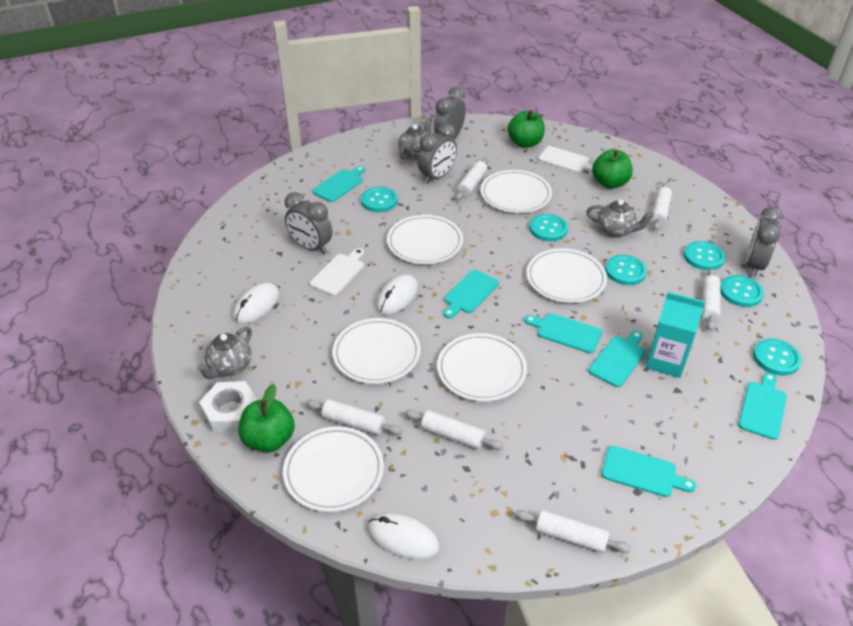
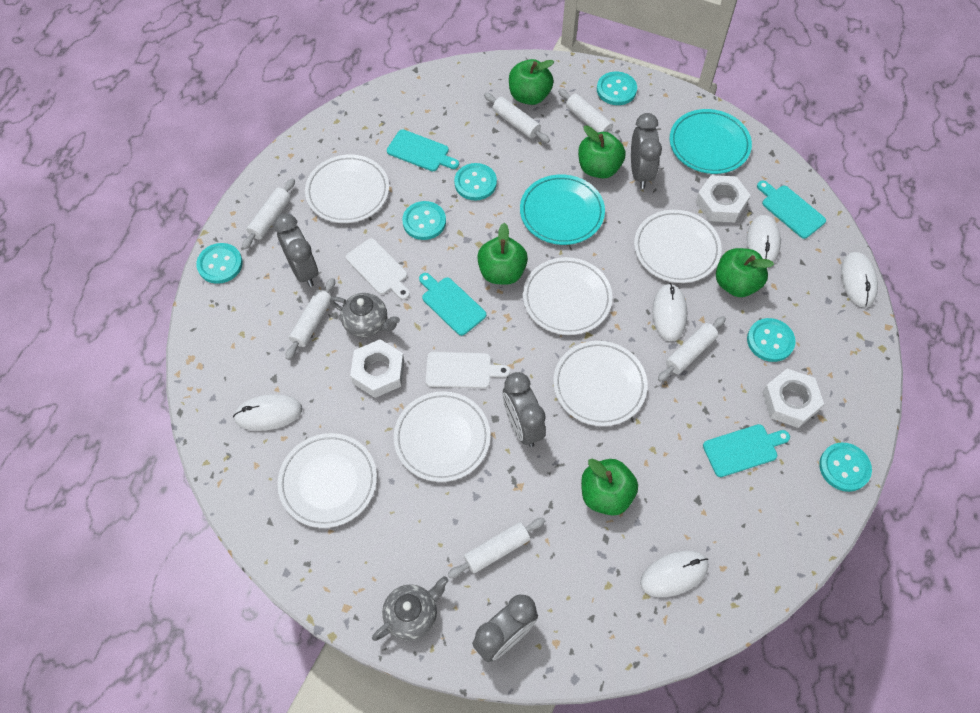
green apple: [238,384,295,453] [507,110,545,148] [592,149,633,189] = 3 -> [477,223,528,285] [509,59,554,105] [578,126,626,178] [581,458,638,516] [716,248,774,297] = 5
grey teapot: [196,327,252,379] [398,117,432,160] [586,199,654,237] = 3 -> [330,293,400,338] [372,576,449,641] = 2
turquoise carton: [646,292,706,378] = 1 -> none = 0
turquoise cutting board: [312,166,365,202] [443,270,499,319] [524,313,602,353] [588,331,646,387] [601,446,696,497] [738,373,787,440] = 6 -> [387,129,459,171] [419,273,486,336] [703,424,790,477] [757,181,826,239] = 4
turquoise plate: none = 0 -> [520,174,605,245] [669,109,752,174] = 2
white mouse: [233,283,279,324] [367,513,439,559] [376,275,418,315] = 3 -> [233,394,302,431] [640,551,709,597] [652,283,688,341] [746,215,781,268] [841,252,878,308] = 5
white nut: [199,381,257,433] = 1 -> [350,339,404,398] [695,175,751,222] [762,369,824,428] = 3

